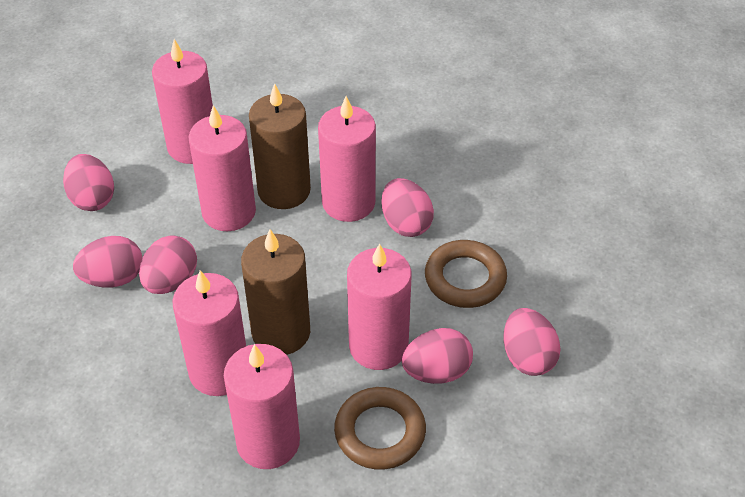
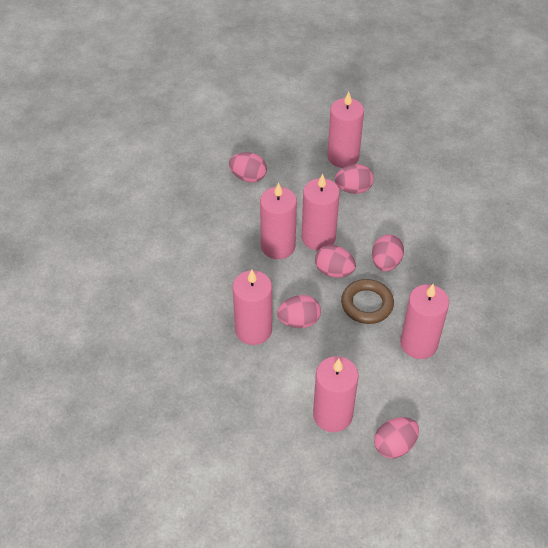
brown candle: [241,229,310,355] [249,83,311,209] = 2 -> none = 0
brown ring: [334,387,426,470] [425,240,507,308] = 2 -> [341,279,394,324] = 1

